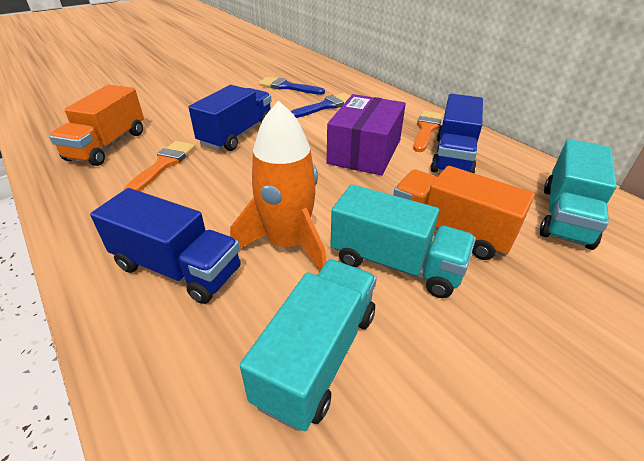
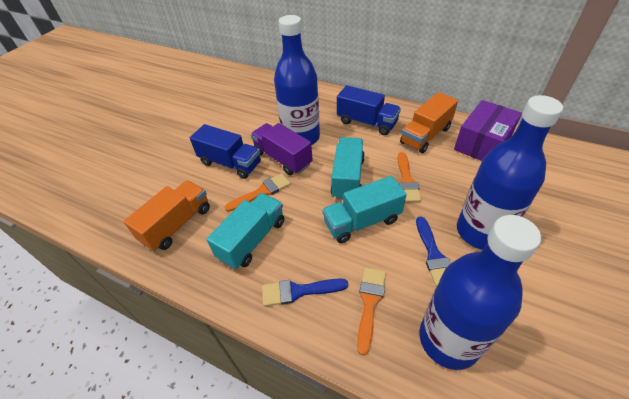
blue bottle: none = 0 -> [274,15,320,145] [420,215,541,370] [457,95,563,250] = 3
blue truck: [90,188,241,304] [189,85,272,151] [430,94,483,174] = 3 -> [190,124,261,179] [337,85,401,135] = 2
orange brush: [123,141,195,191] [413,111,443,152] = 2 -> [224,173,291,212] [357,267,386,355] [398,152,421,202] = 3
orange rocket: [230,101,327,271] = 1 -> none = 0
purple truck: none = 0 -> [251,123,313,175] = 1

